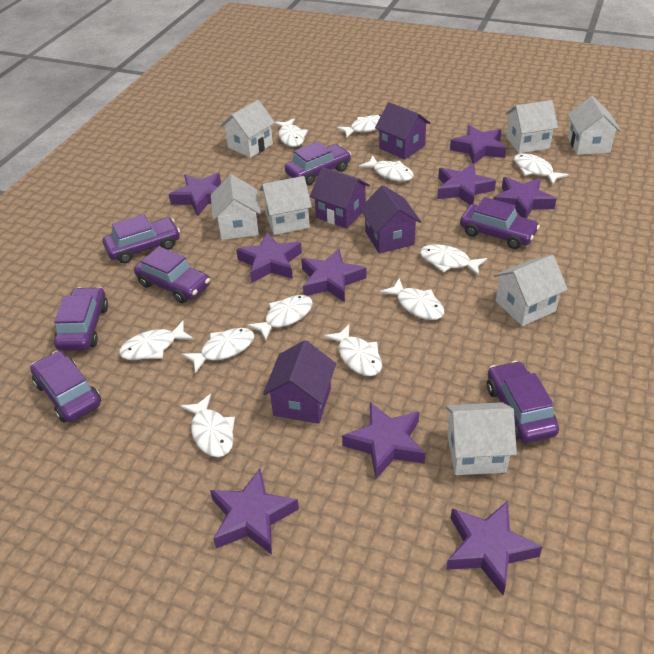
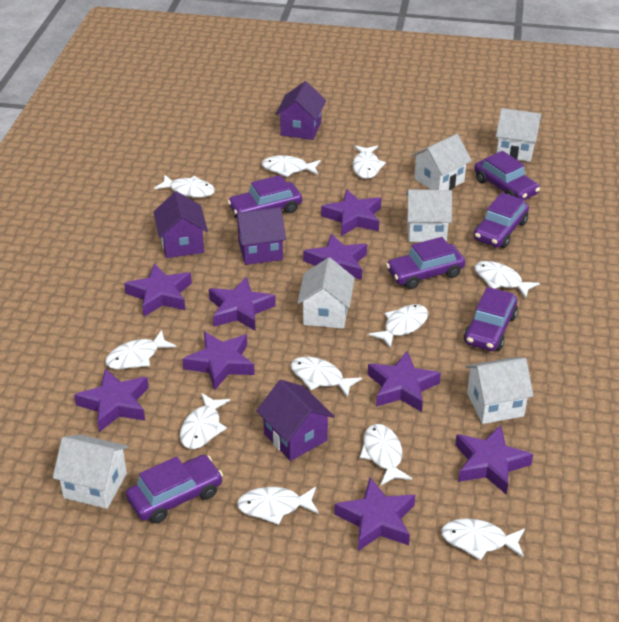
purple car: [30,351,101,422] [54,287,108,351] [103,214,180,263] [134,246,210,303] [285,141,351,185] [460,197,540,249] [487,361,559,443] = 7 -> [126,455,223,523] [228,175,302,215] [386,237,465,289] [464,287,518,351] [474,151,540,200] [474,192,529,248] = 6
white house: [211,174,261,240] [220,100,275,158] [260,176,312,235] [445,402,517,475] [494,255,568,326] [505,100,558,153] [567,96,621,155] = 7 -> [53,434,129,509] [297,258,355,329] [406,189,452,242] [411,134,472,190] [465,358,534,424] [496,108,541,162] = 6

